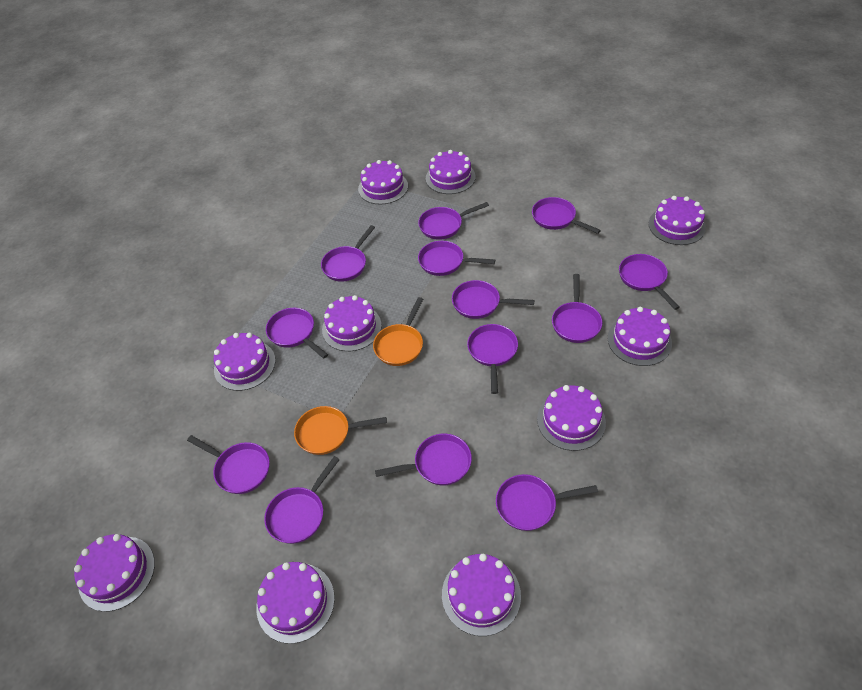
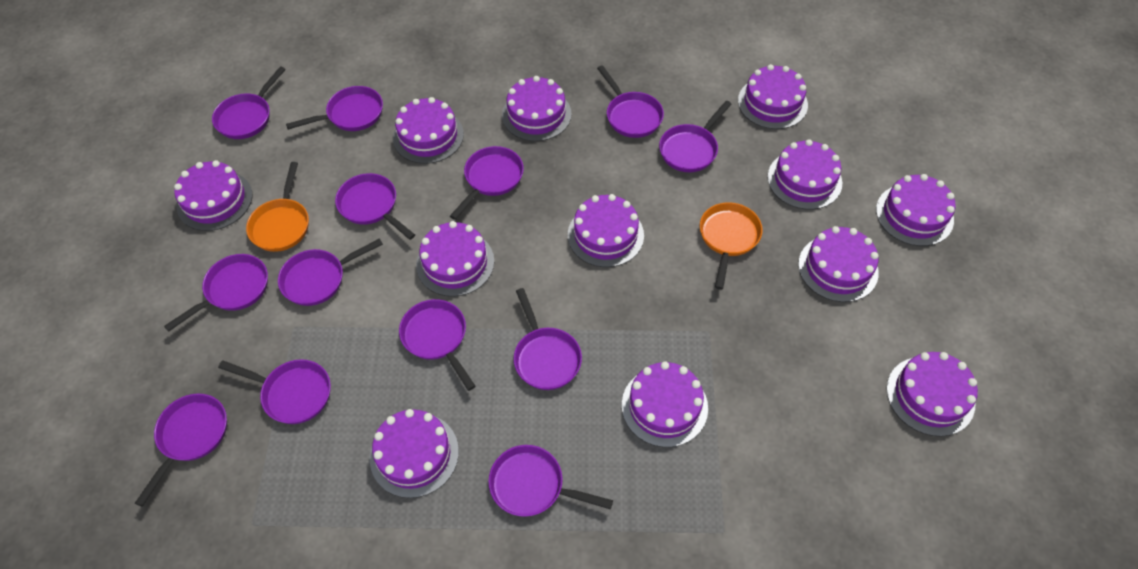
purple cake: [74,534,155,612] [214,333,276,391] [256,562,335,644] [322,295,382,351] [358,160,408,204] [426,150,476,194] [442,554,521,636] [537,385,606,451] [608,307,672,366] [649,196,706,245] = 10 -> [174,160,252,231] [370,409,459,498] [393,97,464,164] [416,221,494,297] [502,76,572,141] [568,194,644,267] [622,361,708,447] [738,64,808,129] [768,139,842,210] [798,226,879,302] [876,174,956,246] [887,352,978,437] = 12

